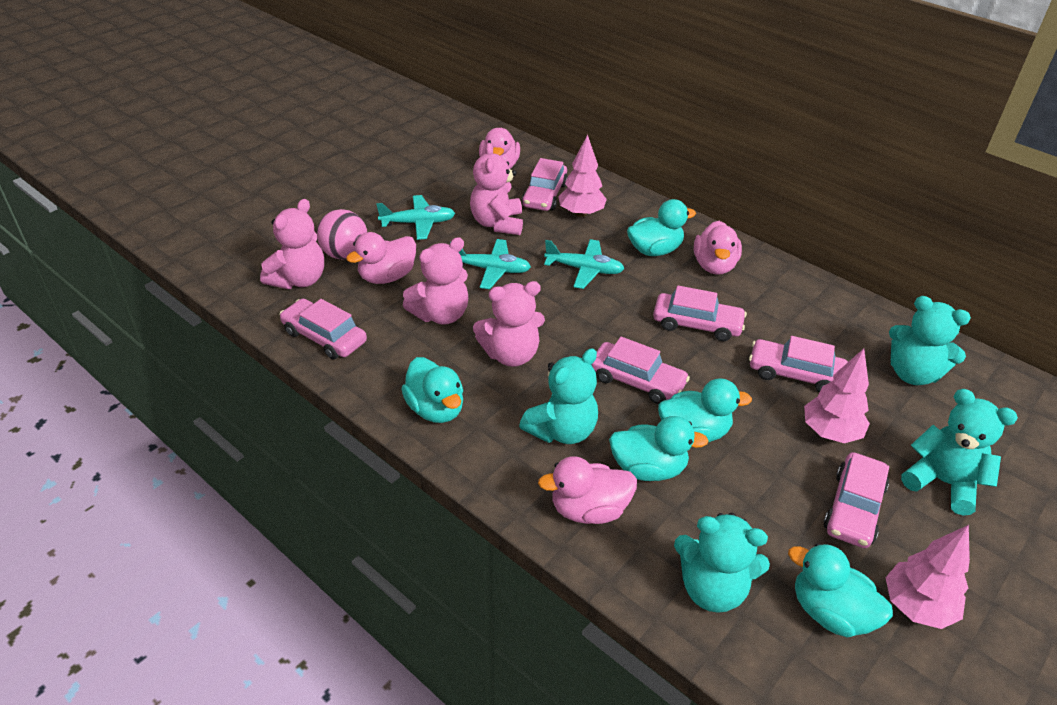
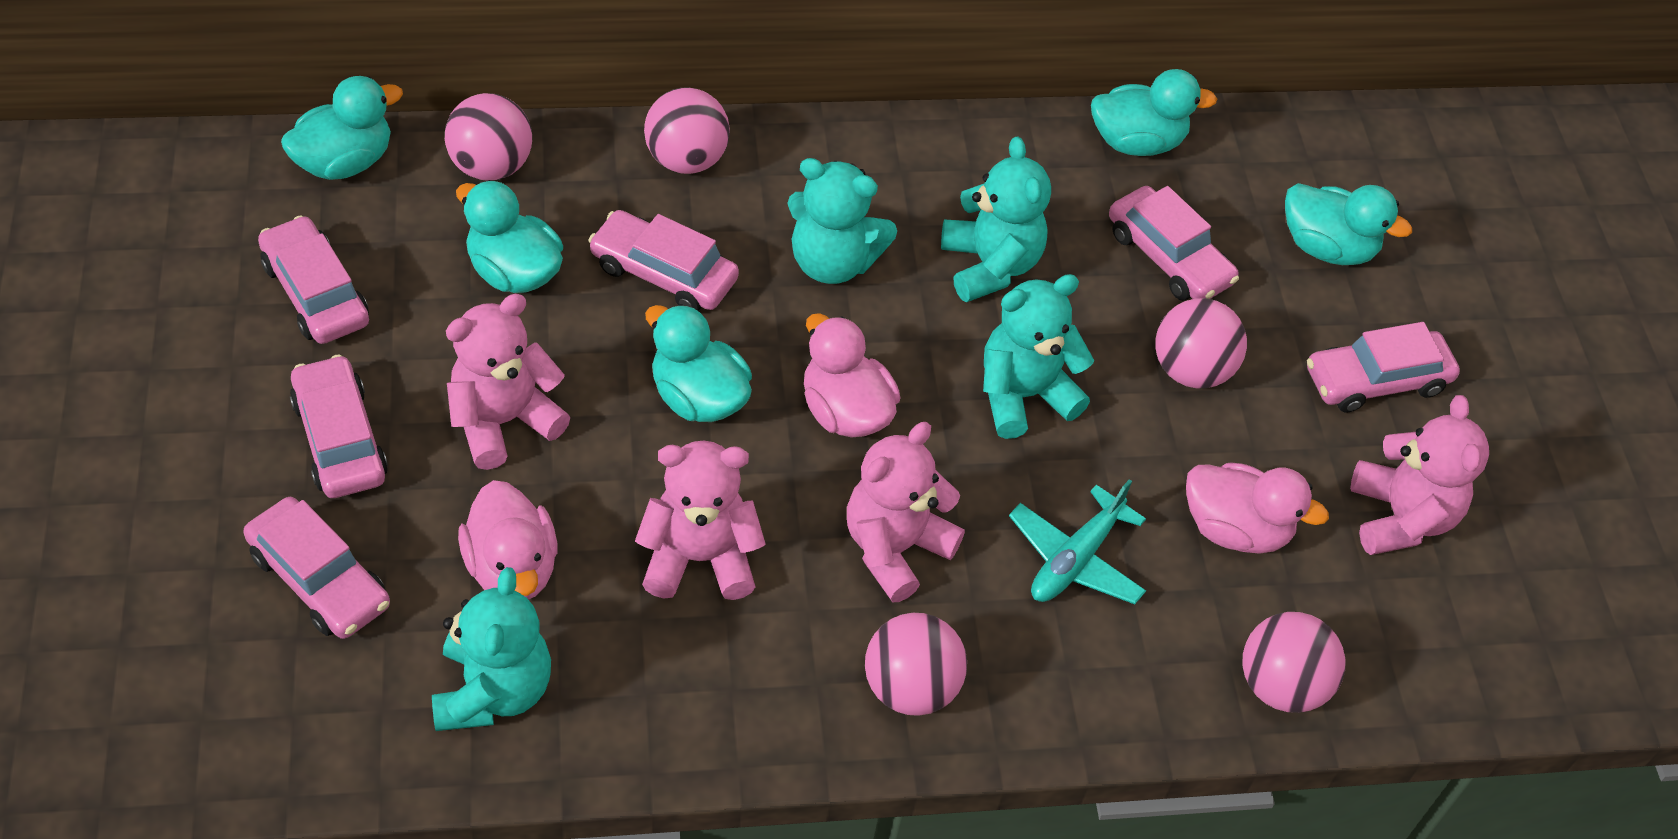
pink ball: [317,209,367,259] = 1 -> [445,93,532,181] [644,87,730,174] [865,613,967,716] [1156,298,1247,388] [1243,612,1345,713] = 5
pink duck: [346,232,416,284] [479,127,520,169] [538,456,637,524] [694,221,742,275] = 4 -> [458,480,557,600] [804,313,900,438] [1186,462,1329,554] = 3
pink tree: [558,134,607,217] [804,349,870,443] [885,525,970,629] = 3 -> none = 0
turquoise plane: [376,195,455,240] [450,239,531,289] [544,239,625,289] = 3 -> [1009,479,1146,604] = 1

